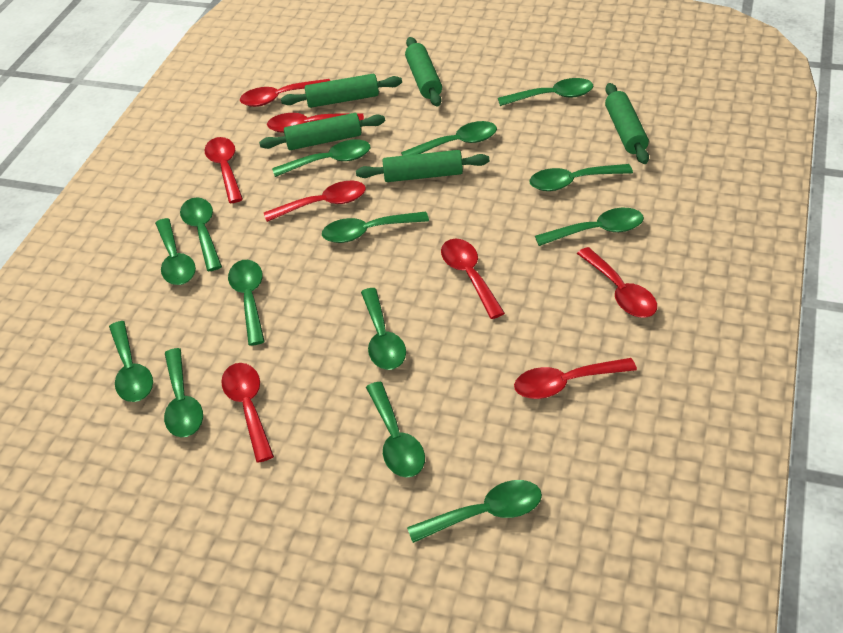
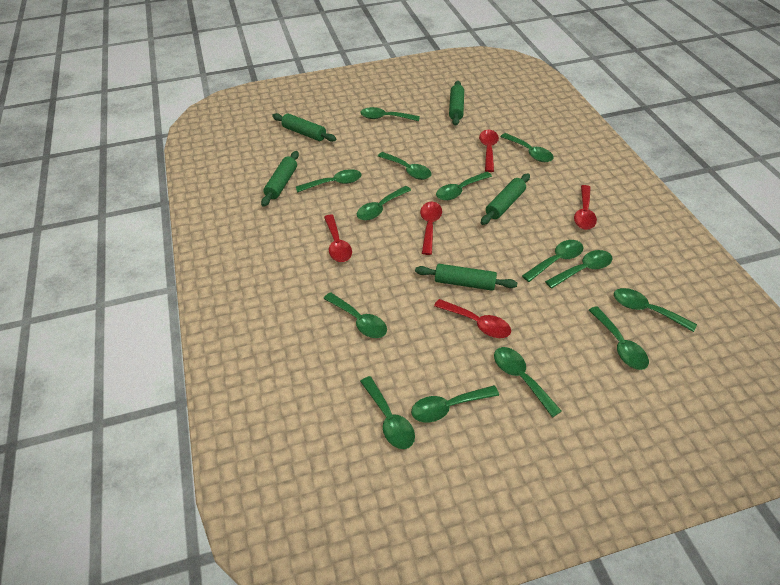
red spoon: [205,137,243,203] [221,363,274,463] [240,79,330,107] [264,181,366,222] [267,113,364,133] [441,239,505,319] [514,358,637,399] [577,247,657,318] = 8 -> [324,215,352,262] [420,202,442,255] [434,299,511,338] [479,130,499,172] [574,185,597,230] = 5

